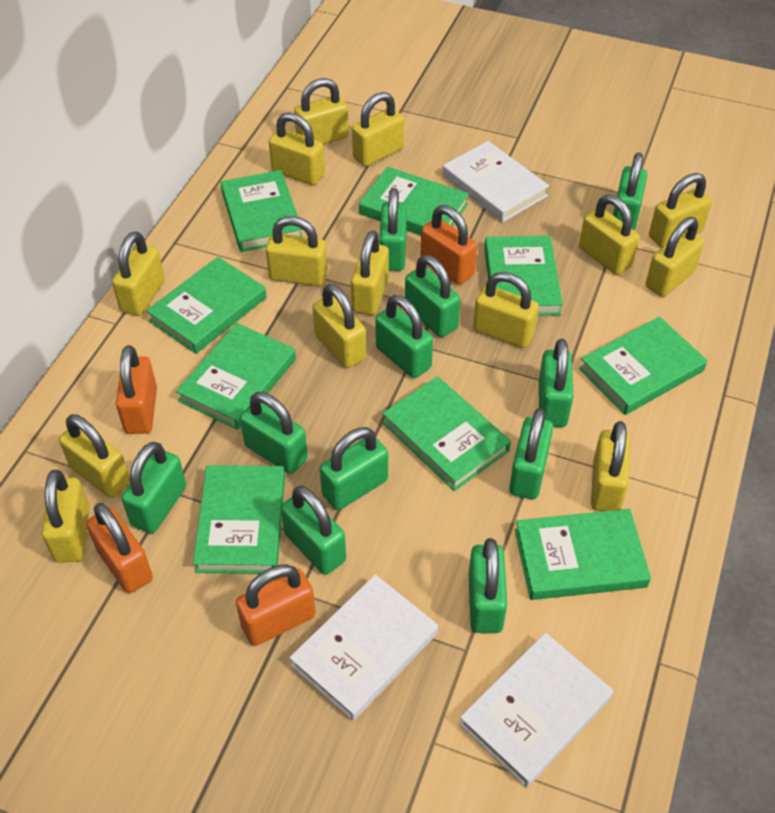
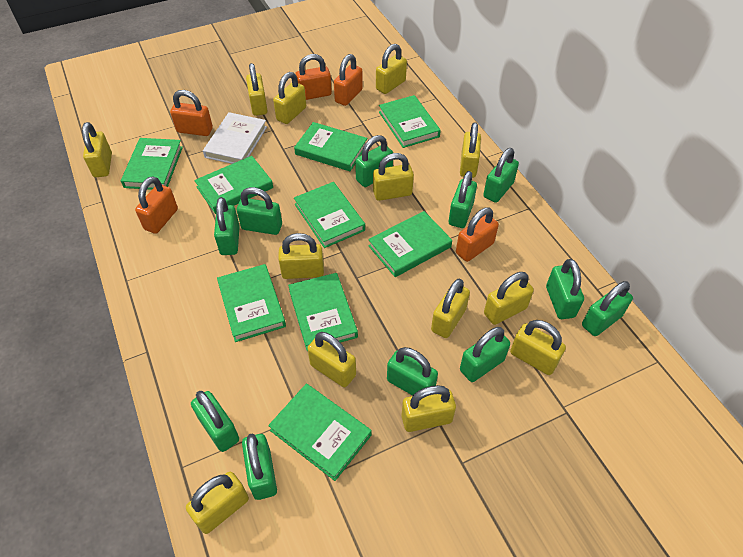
orange padlock: [86,503,153,593] [116,345,157,434] [236,564,316,646] [420,205,477,285] = 4 -> [135,176,178,234] [170,90,213,136] [295,54,332,100] [334,54,363,106] [456,207,499,262] = 5
white book: [289,575,438,721] [443,141,549,222] [459,633,613,788] = 3 -> [203,112,267,164] = 1
yellow padlock: [42,470,90,563] [59,414,130,498] [112,231,164,316] [266,216,328,286] [269,112,325,185] [294,78,349,145] [312,284,366,368] [351,230,389,315] [352,92,404,167] [473,272,539,348] [579,195,639,275] [591,421,630,511] [646,217,704,297] [649,173,712,248] = 14 -> [82,122,112,177] [186,472,249,534] [246,63,268,116] [273,72,306,124] [278,233,324,279] [307,332,356,387] [373,153,414,201] [376,44,407,94] [401,385,456,432] [431,278,470,338] [460,122,481,178] [484,272,534,325] [510,320,566,375] = 13

